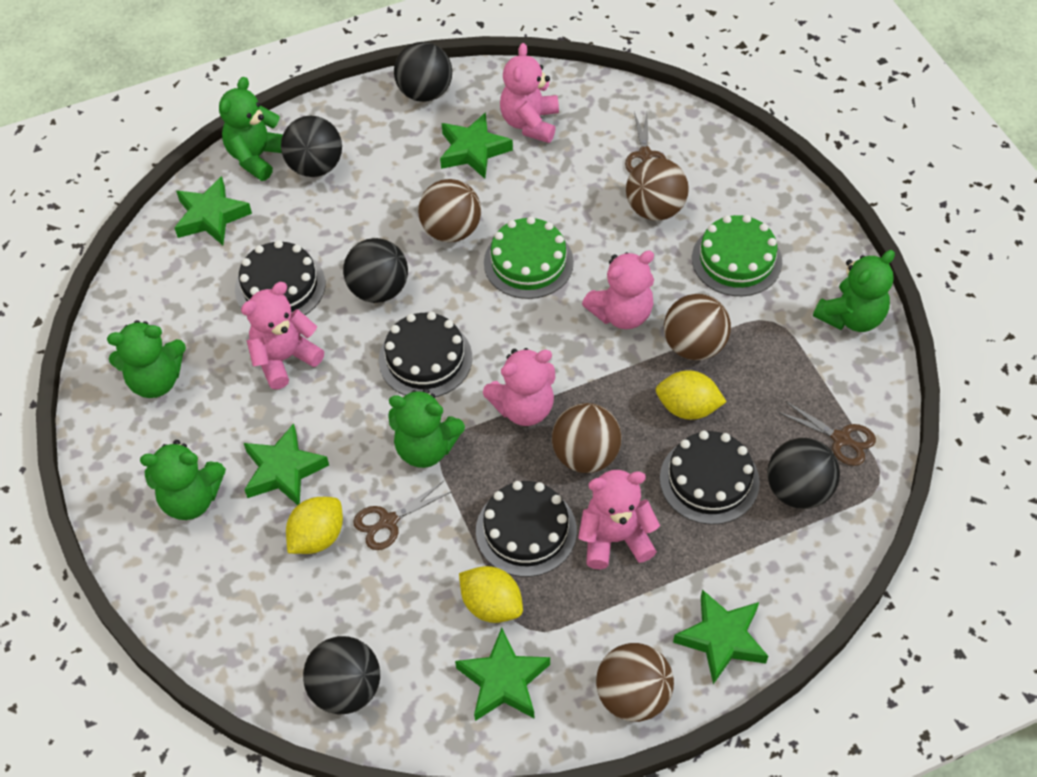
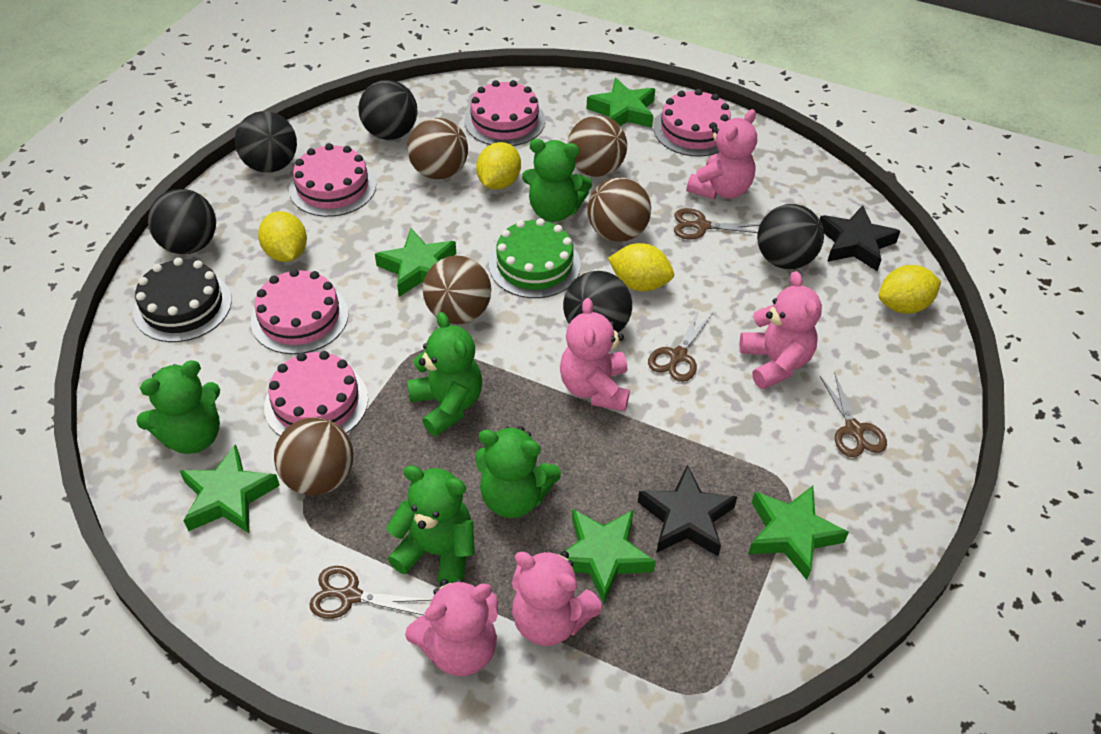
black cake: [235,240,325,315] [379,312,472,397] [476,481,577,577] [660,431,760,525] = 4 -> [133,258,232,342] = 1
black star: none = 0 -> [638,465,737,556] [820,205,900,271] = 2
brown scissors: [353,481,452,550] [625,112,666,173] [777,401,876,466] = 3 -> [309,566,432,619] [648,310,713,382] [674,208,760,240] [820,372,887,457] = 4
green cake: [484,216,574,299] [692,215,782,296] = 2 -> [489,218,581,298] = 1
pink cake: none = 0 -> [251,269,348,354] [264,351,368,436] [289,143,376,217] [465,80,545,146] [654,89,731,157] = 5
yellow lemon: [286,497,343,554] [459,566,523,623] [656,370,727,420] = 3 -> [258,211,307,262] [476,142,521,190] [608,243,674,291] [879,265,941,314] = 4

